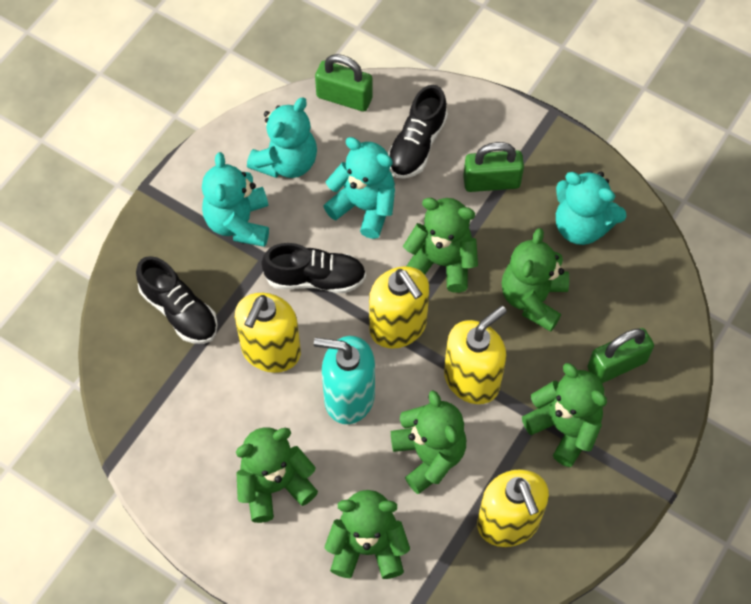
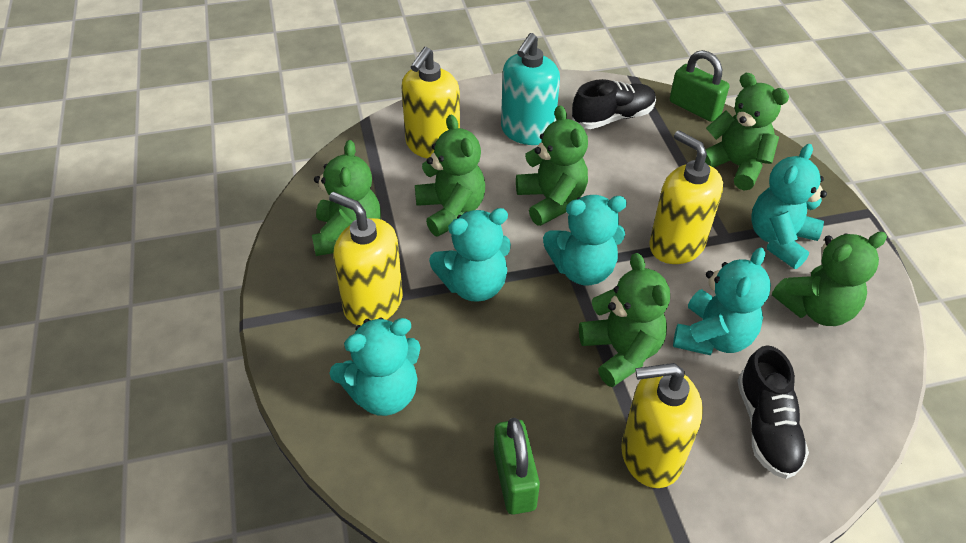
black shoe: [136,256,218,344] [261,243,366,293] [388,85,448,179] = 3 -> [572,79,656,129] [737,345,809,479] = 2
green padlock: [315,54,373,111] [463,142,524,192] [587,328,654,383] = 3 -> [494,418,540,515] [670,50,729,122] = 2
turquoise teddy bear: [202,152,269,247] [247,98,317,178] [323,137,395,239] [556,171,626,245] = 4 -> [329,318,421,416] [429,208,511,302] [543,195,627,285] [673,248,771,355] [751,144,827,269] = 5

